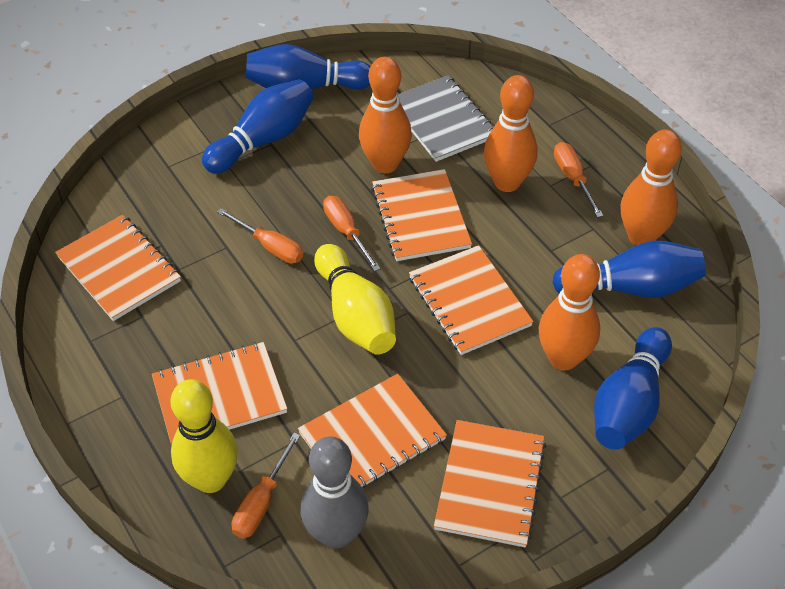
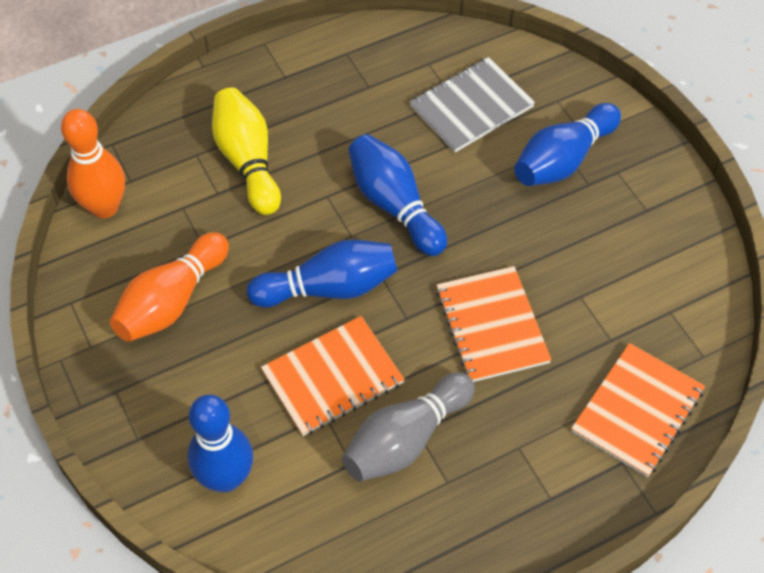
orange bowling pin: [359,57,412,173] [483,75,538,192] [539,254,600,370] [620,130,682,246] = 4 -> [61,109,125,218] [110,232,229,342] = 2
orange notebook: [55,215,181,321] [152,342,288,444] [298,374,447,488] [371,169,472,261] [409,245,534,355] [434,420,546,547] = 6 -> [261,316,405,436] [436,266,552,382] [571,343,705,477] = 3
orange screwdriver: [217,208,303,264] [231,433,301,539] [323,196,381,271] [554,142,603,218] = 4 -> none = 0
yellow bowling pin: [171,379,238,493] [314,244,396,355] = 2 -> [212,87,281,215] = 1

